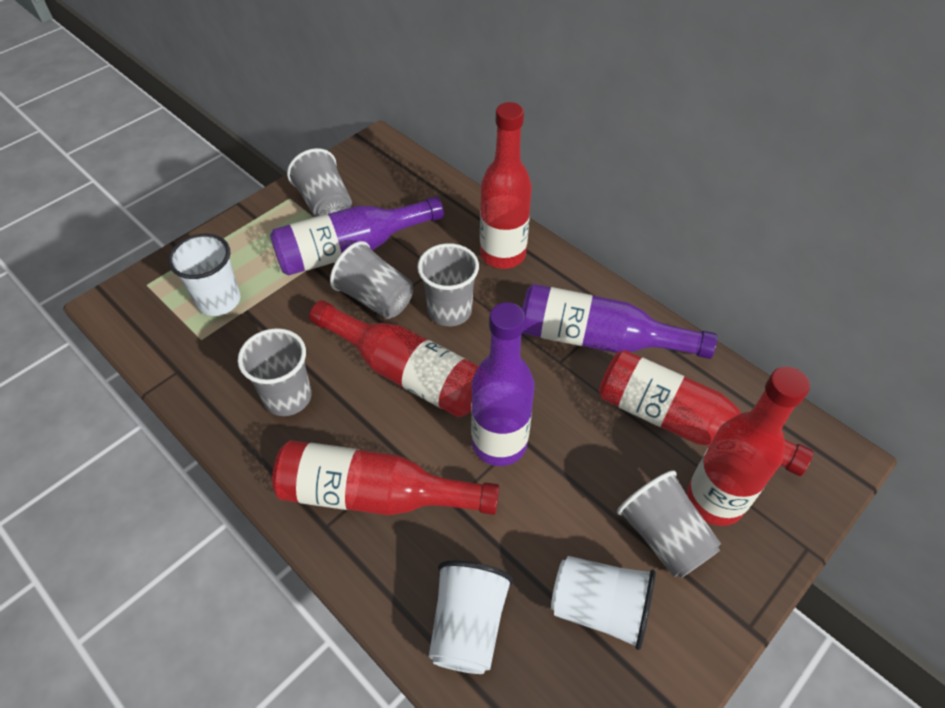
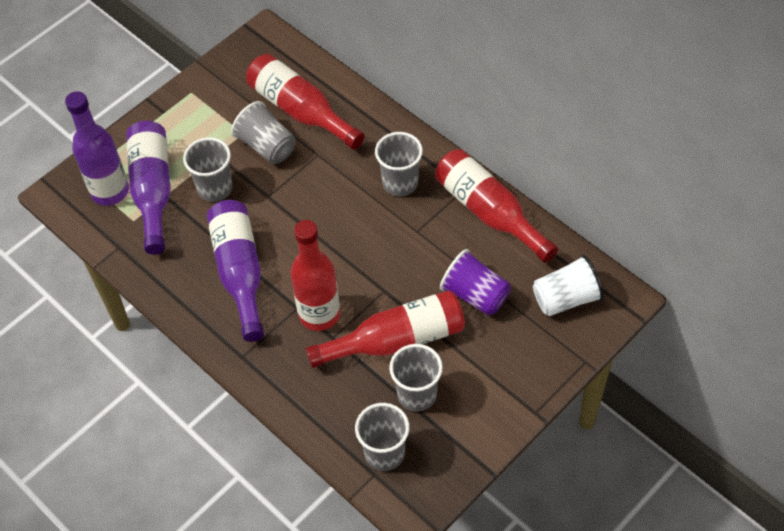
purple cup: none = 0 -> [440,249,511,316] = 1
red bottle: [272,440,499,515] [309,300,479,417] [480,102,532,269] [599,350,813,476] [687,366,810,526] = 5 -> [246,54,365,150] [291,220,340,331] [306,290,465,368] [435,149,558,263] = 4
white cup: [168,234,241,316] [429,560,513,674] [551,556,656,650] = 3 -> [533,255,604,316] = 1

